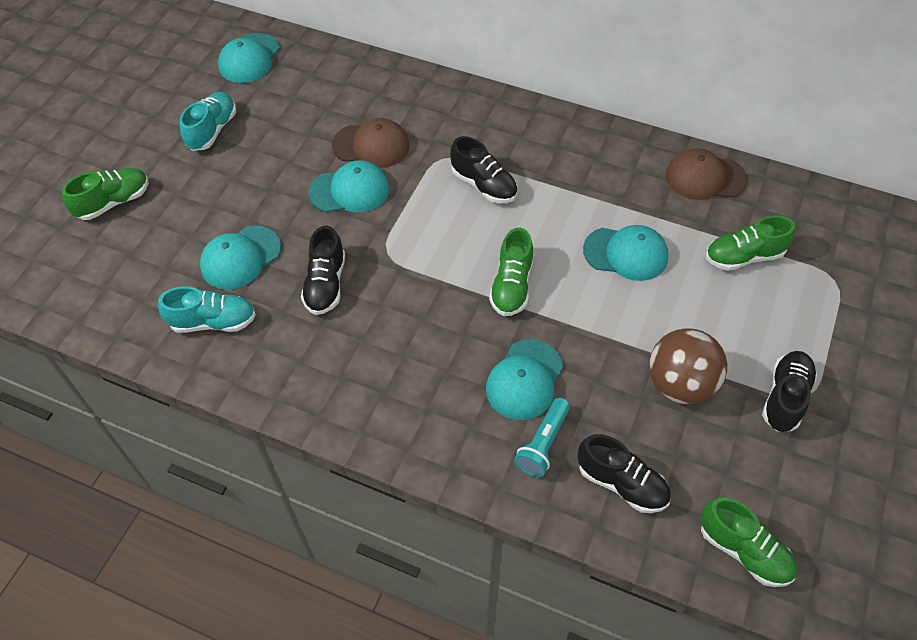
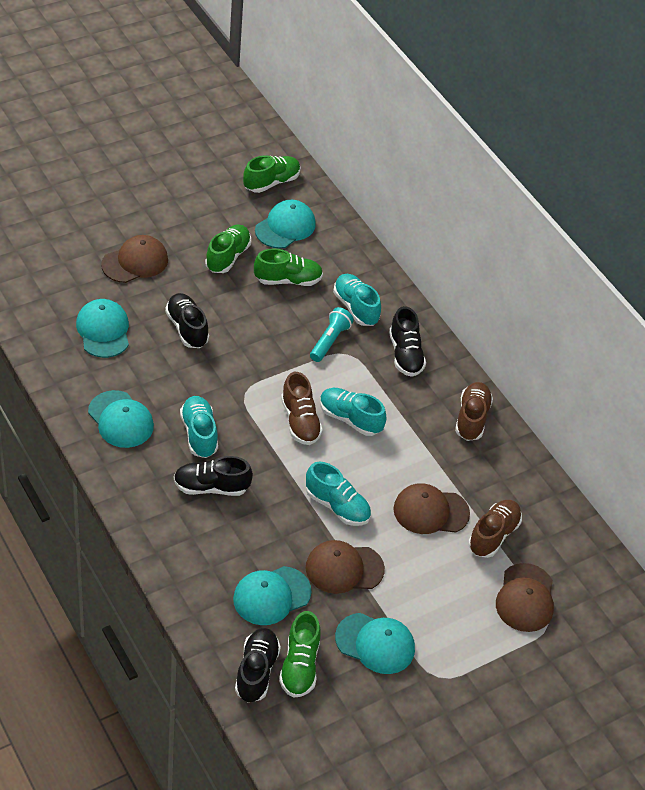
brown ball: [649,328,727,404] = 1 -> none = 0
brown cap: [332,118,409,168] [666,148,747,200] = 2 -> [101,235,168,283] [306,540,385,594] [393,483,470,534] [496,563,554,632] = 4
brown shoe: none = 0 -> [281,372,323,445] [455,382,493,441] [468,500,522,558] = 3
turquoise shoe: [158,286,256,333] [180,92,236,151] = 2 -> [180,396,218,458] [306,462,371,526] [320,388,387,436] [333,274,381,326] = 4

